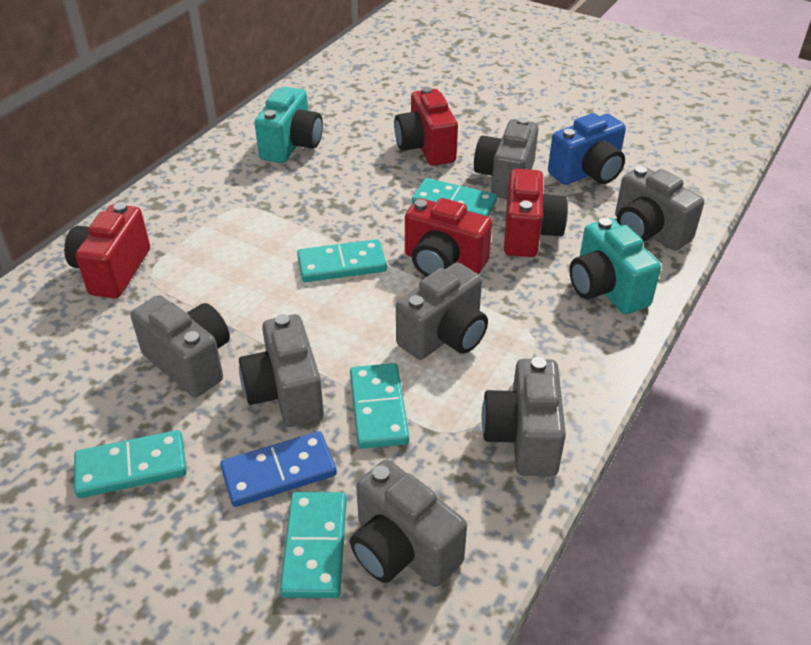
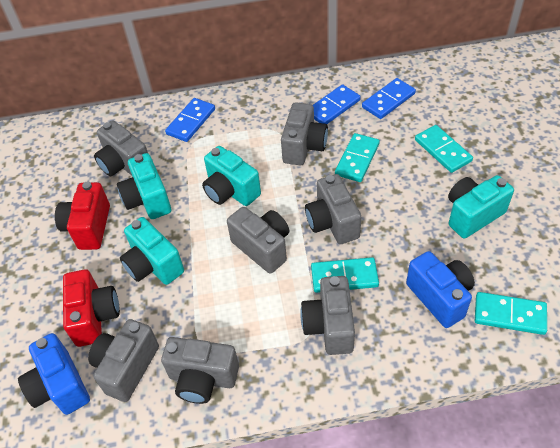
blue camera: [548,113,626,185] = 1 -> [18,333,90,415] [406,251,475,328] = 2
blue domino: [220,431,337,507] = 1 -> [165,98,215,142] [313,84,361,124] [362,78,416,119] = 3
red camera: [64,202,150,299] [394,87,458,166] [405,198,492,276] [504,169,568,257] = 4 -> [55,181,110,250] [63,269,120,347] = 2
turquoise camera: [255,86,323,163] [569,218,661,314] = 2 -> [117,153,171,219] [120,217,184,285] [202,146,261,206] [448,175,514,239] = 4
turquoise domino: [74,430,187,498] [280,492,347,598] [297,239,387,282] [350,363,409,449] [412,178,497,217] = 5 -> [311,257,379,293] [335,133,380,182] [415,125,473,173] [475,292,547,335] = 4

